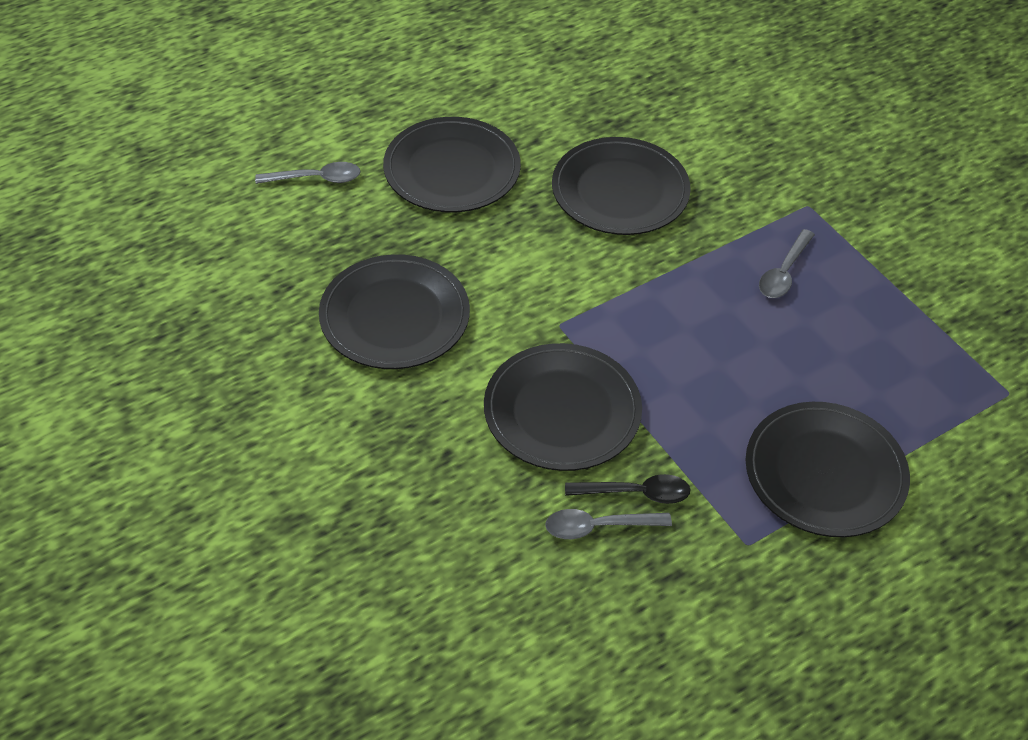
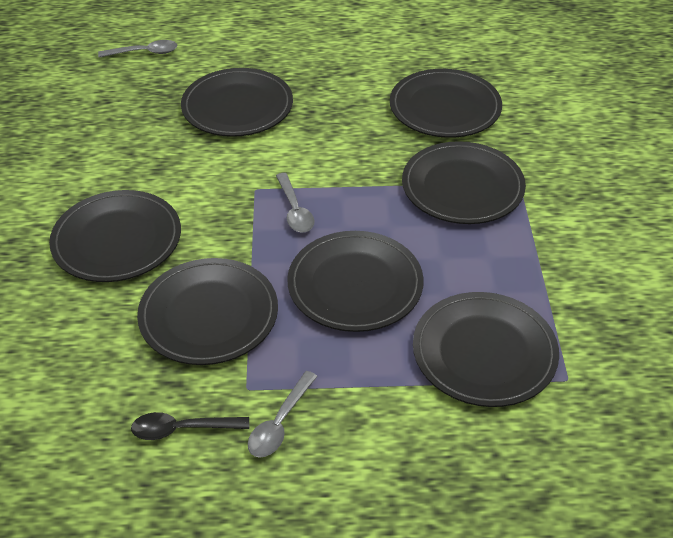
black plate: [319,254,470,369] [383,117,521,212] [484,343,642,471] [552,137,691,235] [746,402,910,537] = 5 -> [49,190,181,282] [137,258,278,365] [181,68,293,137] [287,231,424,332] [390,69,502,138] [402,141,526,224] [413,292,559,407] = 7

